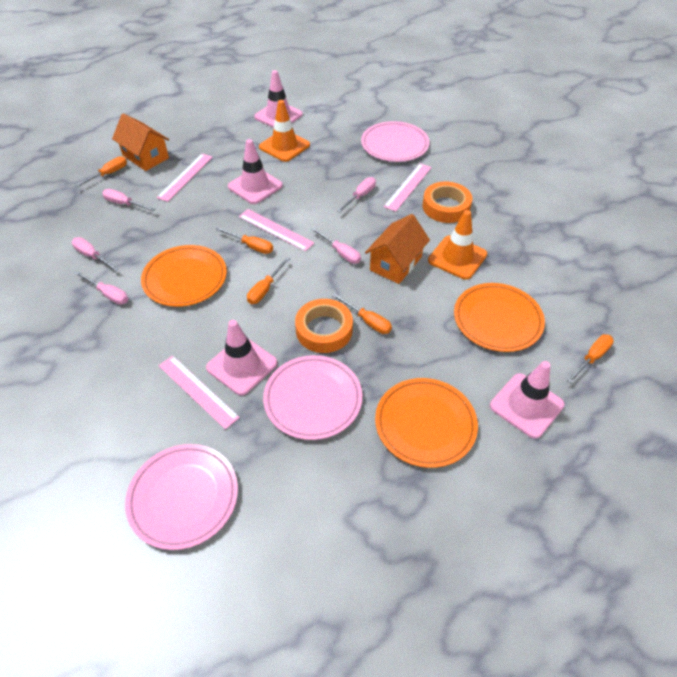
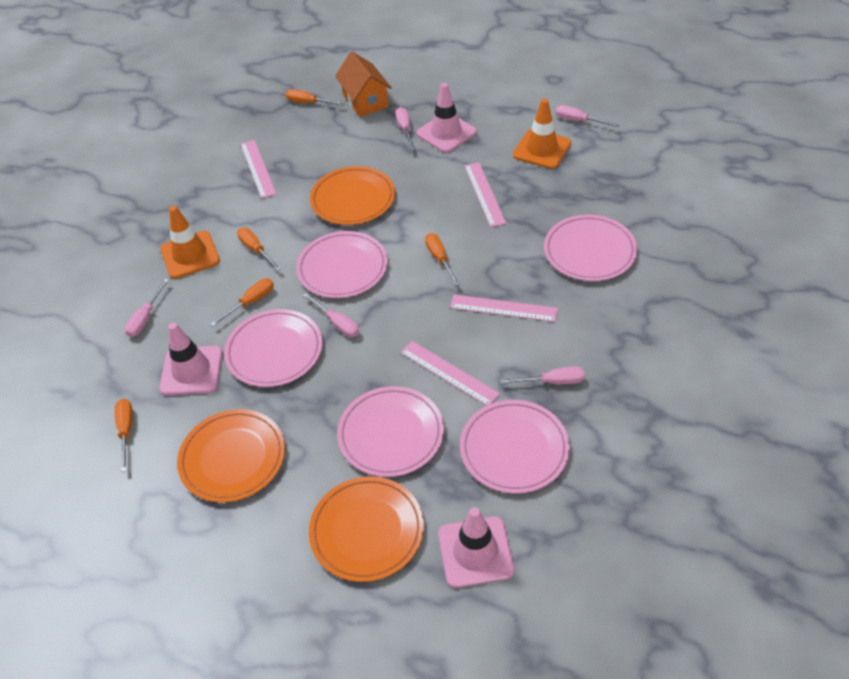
orange house: [112,113,169,171] [365,214,430,284] = 2 -> [335,52,392,117] = 1
orange tape: [295,299,353,353] [422,182,472,223] = 2 -> none = 0
pink plate: [125,444,238,550] [263,355,362,440] [361,121,430,162] = 3 -> [224,309,322,387] [296,231,388,298] [337,386,444,477] [460,400,570,493] [544,215,637,281] = 5
pink traffic cone: [206,320,277,395] [228,139,283,204] [254,70,303,128] [490,361,564,439] = 4 -> [159,323,223,396] [416,83,477,153] [438,507,514,588] = 3

